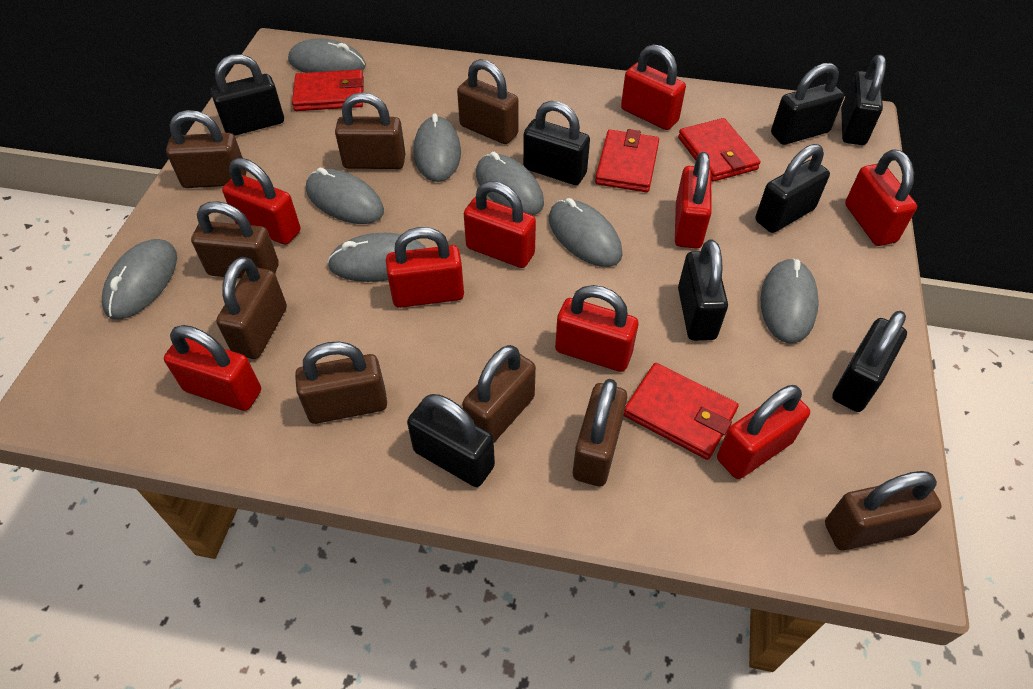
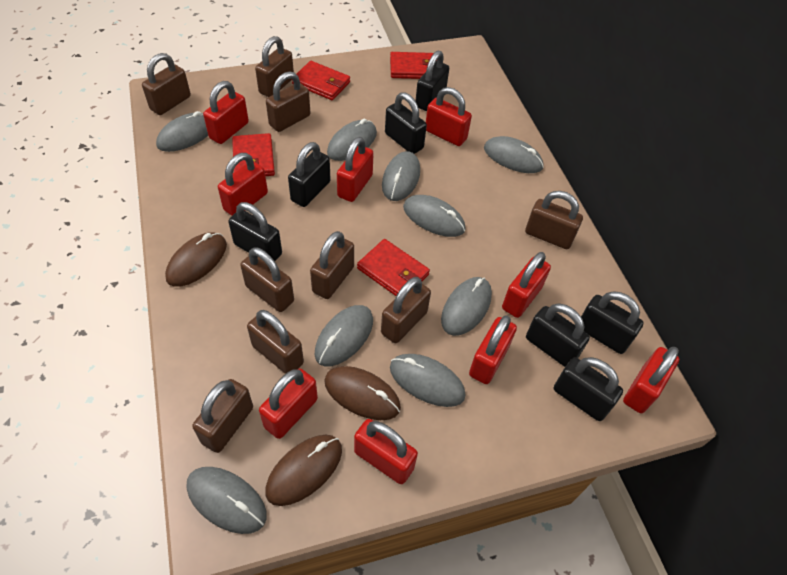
black padlock: [211,54,284,136] [407,394,495,487] [523,101,590,185] [678,240,728,341] [755,144,830,233] [771,63,844,145] [832,311,907,412] [841,55,886,145] = 8 -> [228,202,282,261] [288,142,331,207] [385,92,427,154] [415,51,449,111] [526,304,590,367] [554,357,623,421] [581,291,644,354] = 7
brown mouse: none = 0 -> [165,232,227,287] [265,435,342,506] [324,366,401,420] = 3
grey mouse: [102,239,177,319] [288,38,366,73] [306,167,384,224] [327,233,426,282] [414,113,461,182] [476,152,544,215] [549,198,622,267] [760,258,819,343] = 8 -> [156,111,208,152] [187,467,267,534] [315,305,373,367] [327,118,377,161] [382,151,420,201] [390,354,466,407] [403,195,466,237] [441,277,492,336] [484,136,544,173] = 9

